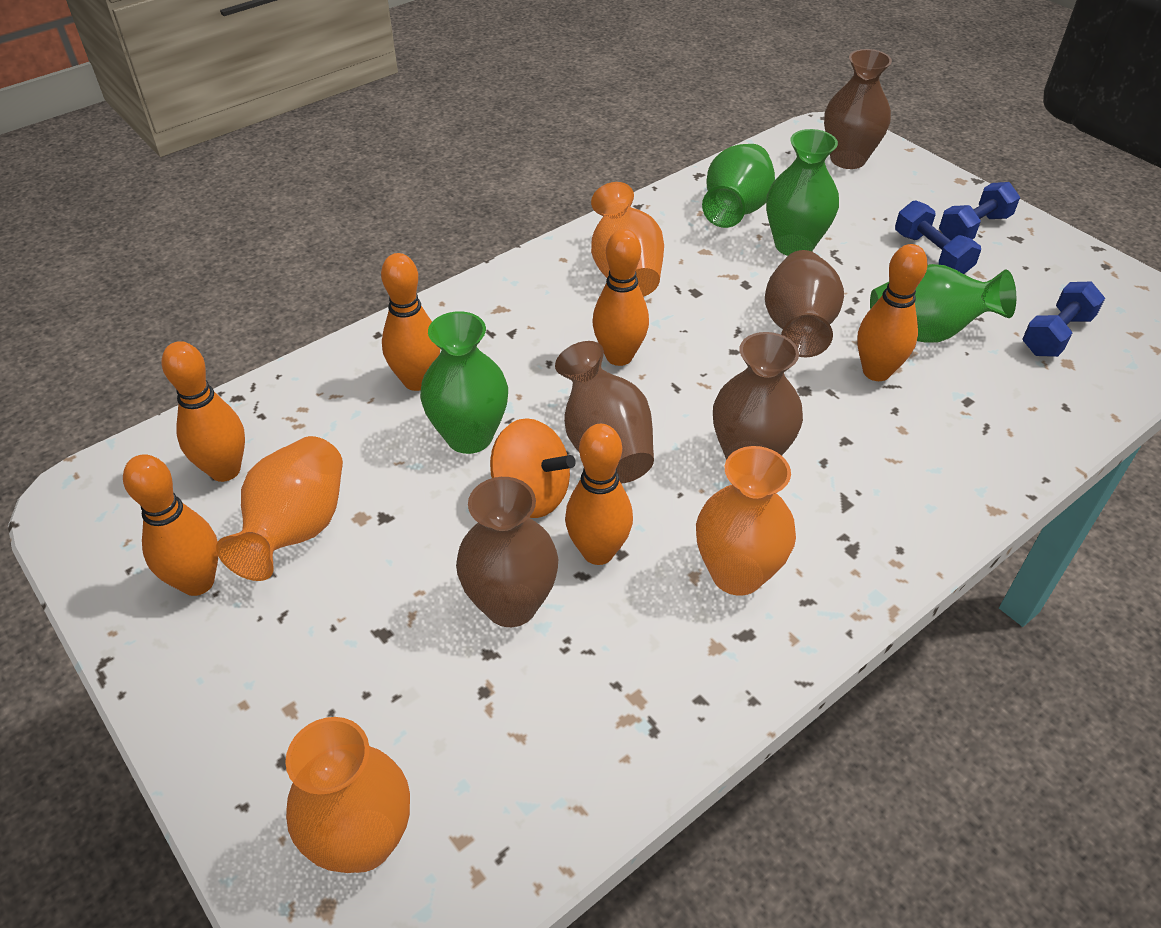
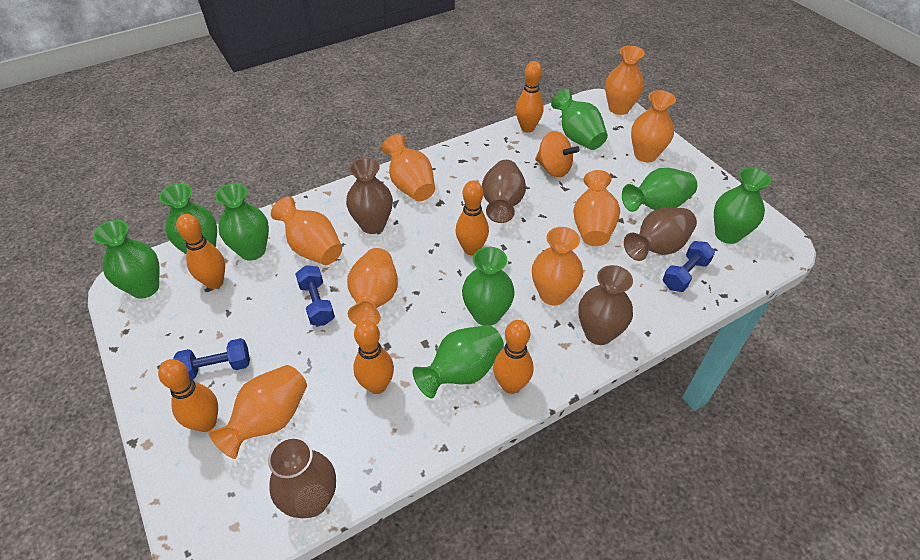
green vase: [420,311,508,454] [702,144,775,228] [766,129,839,256] [870,264,1016,343] = 4 -> [93,220,160,299] [159,184,217,255] [215,183,269,261] [413,325,504,398] [462,247,515,326] [551,89,608,150] [622,168,697,212] [714,167,771,244] = 8
orange vase: [216,436,343,581] [285,717,410,873] [591,182,664,297] [696,446,796,596] = 4 -> [208,365,307,459] [271,196,342,265] [347,248,398,325] [382,134,435,201] [532,227,583,305] [573,170,620,246] [605,46,645,115] [631,90,676,162] = 8

